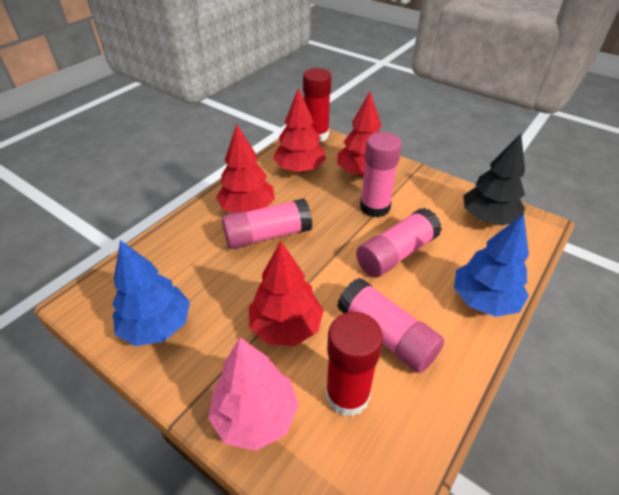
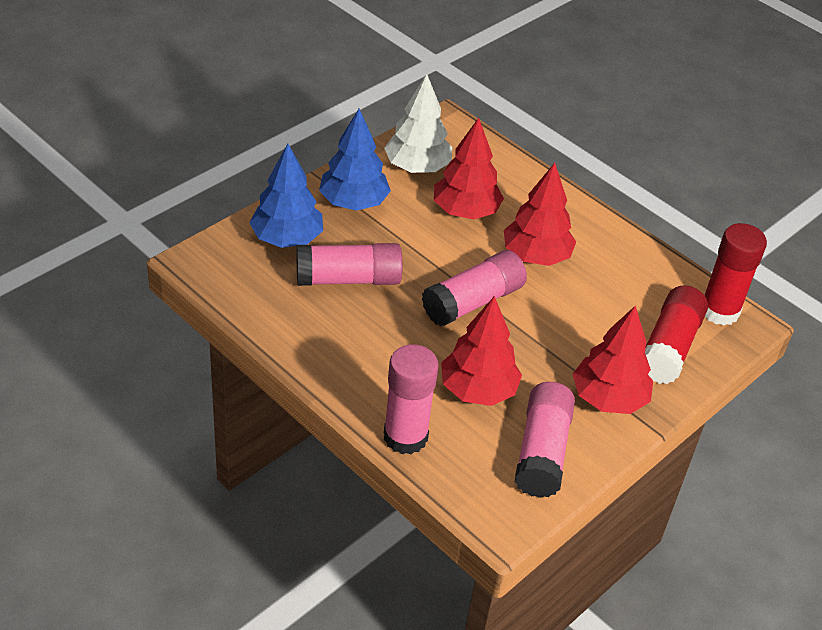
black tree: [463,134,525,226] = 1 -> none = 0
pink tree: [208,338,299,451] = 1 -> none = 0
white tree: none = 0 -> [384,74,452,173] = 1

